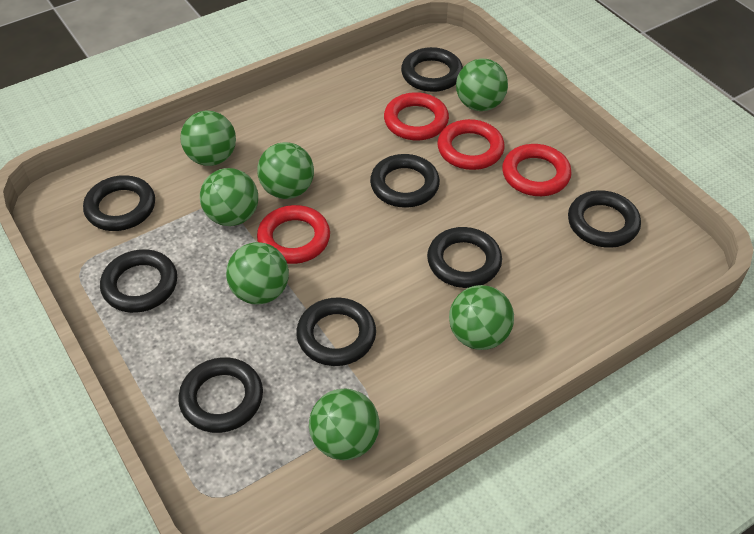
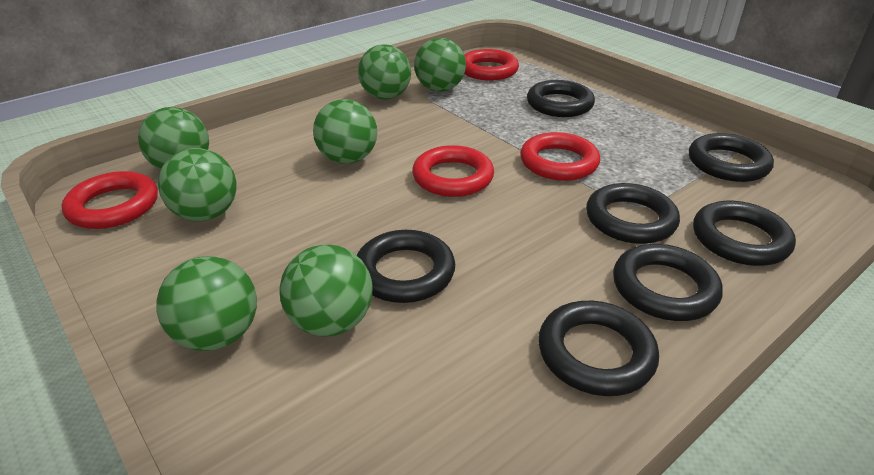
black ring: [83,175,155,231] [100,249,177,313] [178,357,263,433] [296,297,376,366] [370,154,440,208] [401,47,463,92] [427,227,502,288] [568,190,641,248] = 8 -> [357,230,455,303] [527,80,595,117] [538,301,659,396] [586,183,680,244] [613,244,723,321] [689,133,774,182] [693,201,796,266] = 7

